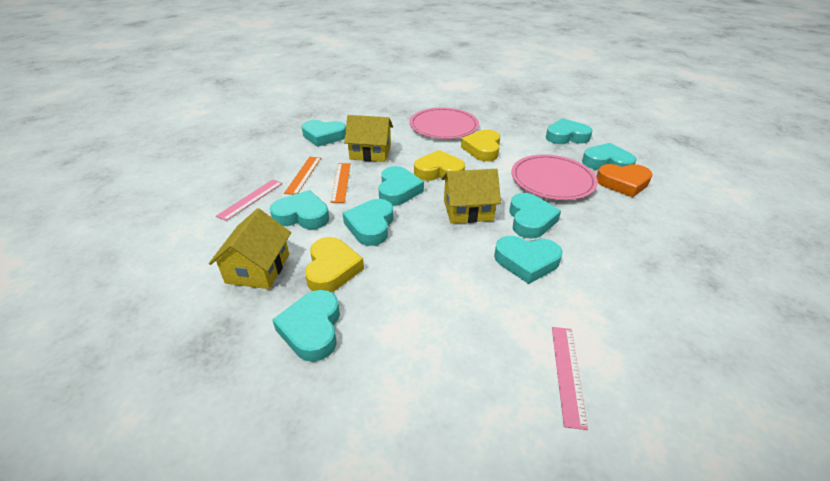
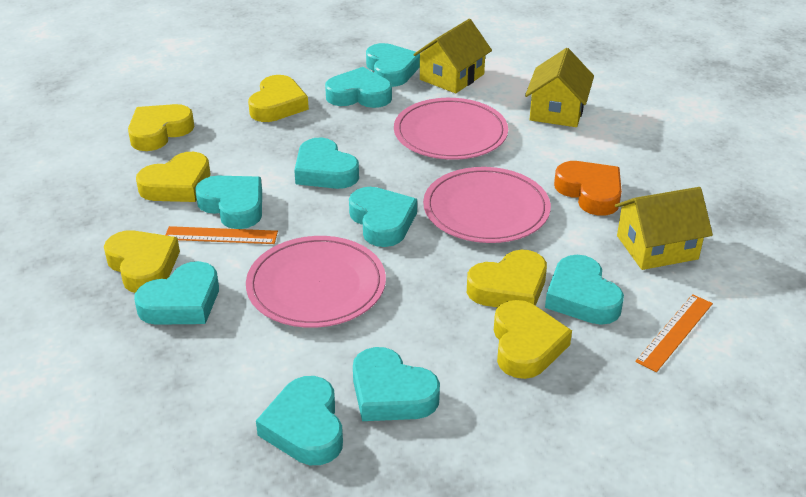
pink plate: [409,108,479,139] [511,154,598,200] = 2 -> [246,236,386,328] [394,98,508,160] [423,167,551,243] = 3
pink ruler: [216,179,283,221] [552,327,588,430] = 2 -> none = 0
yellow heart: [305,237,364,292] [414,150,465,181] [461,130,500,161] = 3 -> [104,230,180,293] [128,104,195,151] [136,152,210,202] [248,75,309,122] [467,250,547,307] [494,300,572,379] = 6

